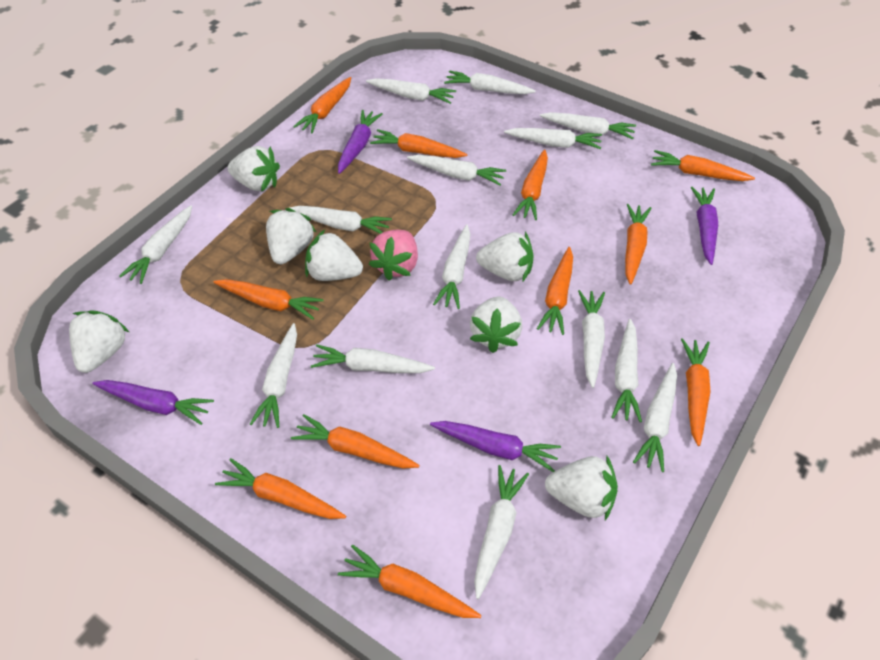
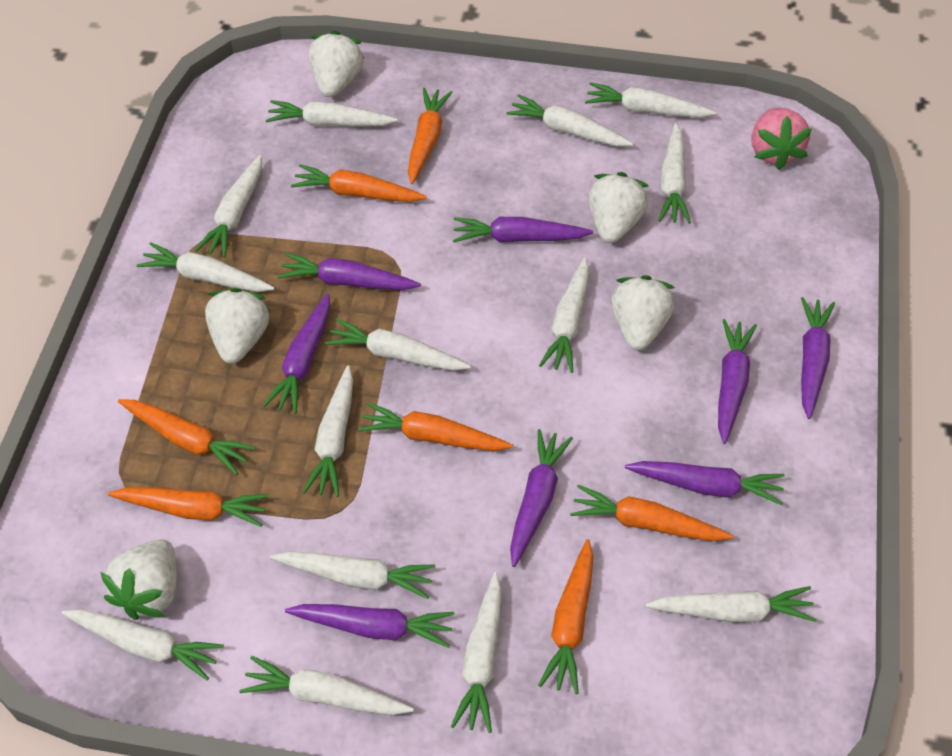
orange carrot: [213,279,324,320] [215,458,346,519] [291,414,419,469] [293,77,351,133] [338,545,481,618] [370,129,467,158] [513,149,548,220] [537,247,573,335] [625,204,651,285] [651,150,755,181] [681,338,711,446] = 11 -> [108,487,269,527] [118,399,256,475] [291,164,427,202] [358,402,513,451] [408,88,453,184] [538,539,593,694] [570,485,733,541] = 7
purple carrot: [93,380,214,425] [338,110,383,174] [430,421,561,472] [691,187,718,265] = 4 -> [263,294,330,414] [278,253,421,290] [285,604,455,648] [453,217,593,243] [510,429,573,567] [625,461,785,505] [718,319,757,444] [801,297,835,419] = 8
white strawberry: [69,310,129,373] [227,146,280,192] [266,208,316,264] [305,230,363,281] [470,297,522,353] [476,232,534,283] [545,455,618,520] = 7 -> [100,539,177,620] [205,288,271,364] [308,30,364,97] [588,172,648,243] [611,275,675,350] = 5

